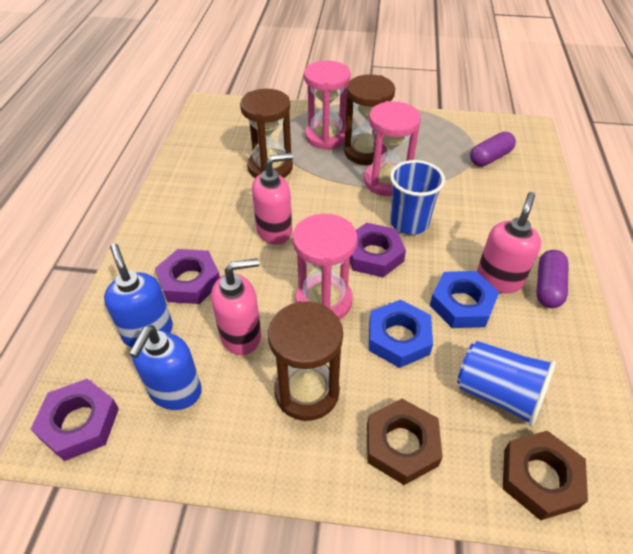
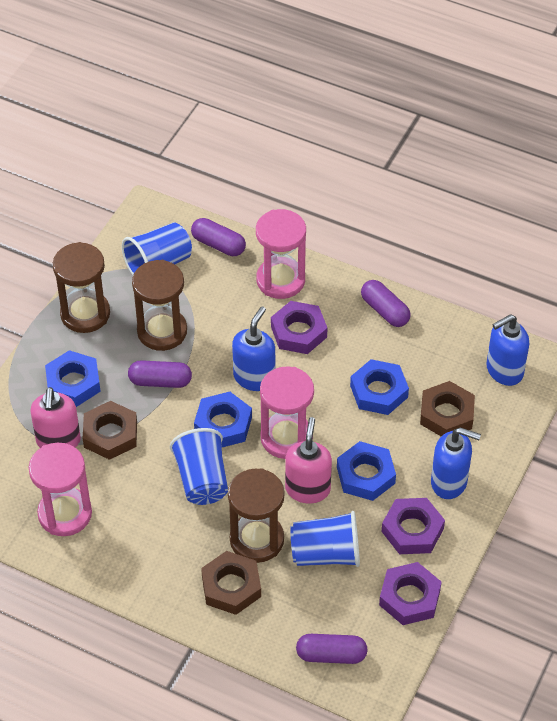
blue cup: [390,160,445,235] [457,340,556,427] = 2 -> [122,222,192,275] [170,428,228,505] [290,511,360,567] = 3
blue nut: [369,300,433,368] [430,271,499,328] = 2 -> [45,350,101,407] [194,392,252,447] [337,441,396,501] [350,359,409,415] = 4
blue soap dispenser: [104,243,173,347] [129,325,202,410] = 2 -> [232,306,275,391] [431,427,481,499] [486,314,529,386] = 3
brown nut: [367,399,443,485] [503,431,588,520] = 2 -> [83,401,137,460] [201,551,261,615] [420,381,475,436] = 3
pink soap dispenser: [211,258,261,355] [252,153,293,244] [477,192,541,293] = 3 -> [30,387,81,448] [285,417,332,504] = 2
purple capsule: [470,132,516,167] [536,250,569,308] = 2 -> [128,360,192,388] [191,218,246,256] [296,634,368,664] [361,280,410,327] = 4

